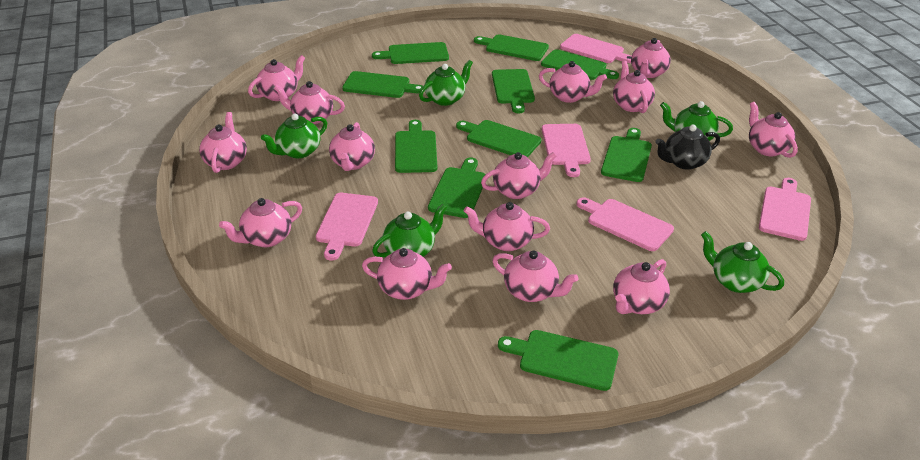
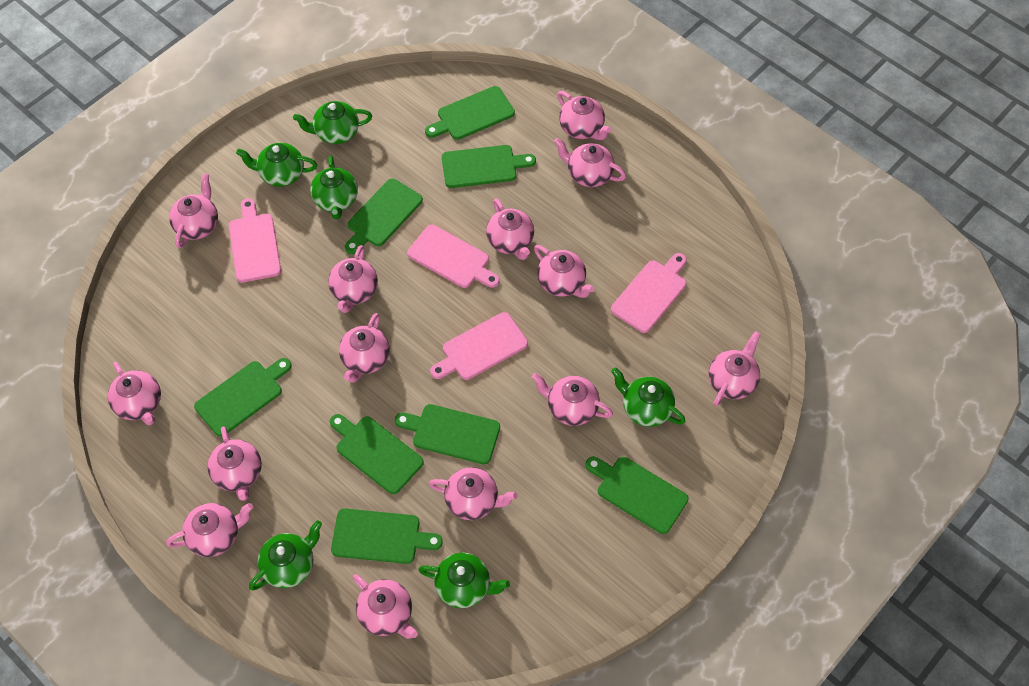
black teapot: [655,124,720,170] = 1 -> none = 0
green cutting board: [342,71,423,98] [372,42,449,64] [395,120,437,173] [428,157,486,218] [456,120,542,157] [474,34,549,61] [492,69,535,113] [498,330,618,391] [541,49,619,80] [601,128,652,182] = 10 -> [194,358,291,437] [330,414,424,494] [331,508,443,564] [345,178,423,254] [395,404,500,464] [425,86,515,140] [442,145,536,188] [585,457,689,534] = 8
green teapot: [261,113,327,158] [372,204,447,257] [419,60,473,106] [660,101,733,141] [701,231,784,293] = 5 -> [236,143,317,187] [249,520,322,591] [293,101,372,144] [310,156,358,219] [418,553,510,608] [611,367,685,427] = 6
pink cutting board: [316,193,378,260] [542,124,591,177] [560,34,632,63] [577,198,674,251] [759,178,811,241] = 5 -> [229,198,281,283] [407,225,500,288] [430,312,528,380] [611,253,687,333] = 4

